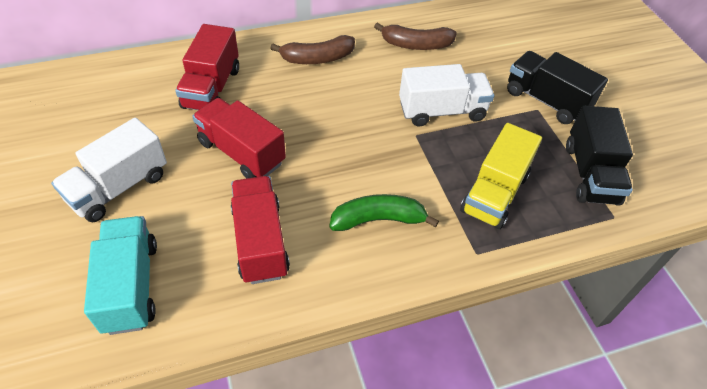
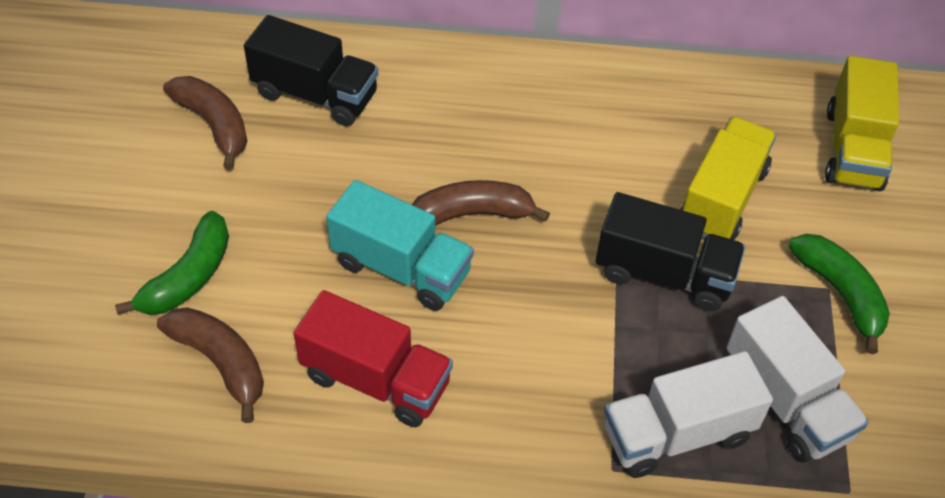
brown banana: [270,35,355,64] [374,22,457,50] = 2 -> [157,307,264,423] [163,76,247,169] [412,180,550,226] = 3
green banana: [329,194,439,231] = 1 -> [115,211,229,315] [789,234,890,354] = 2
red truck: [175,24,239,110] [192,98,286,179] [231,176,290,284] = 3 -> [294,290,453,427] = 1
yellow truck: [460,123,542,229] = 1 -> [680,117,776,240] [825,56,899,191] = 2

